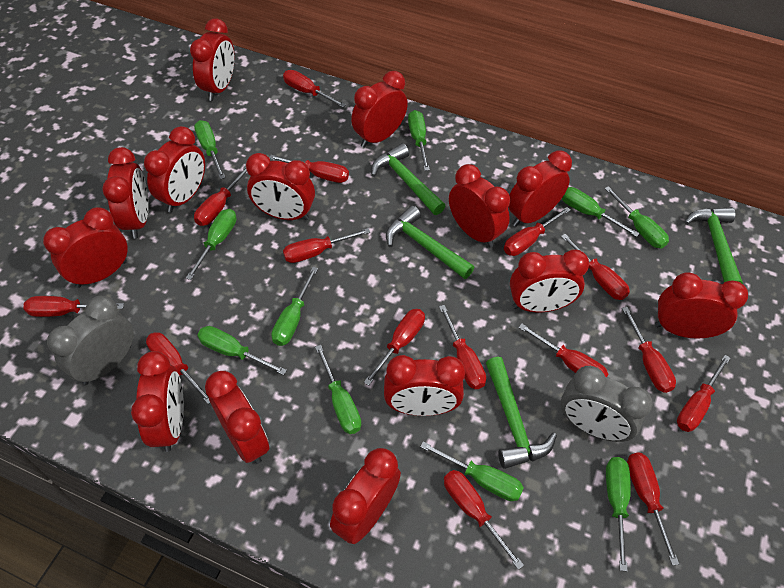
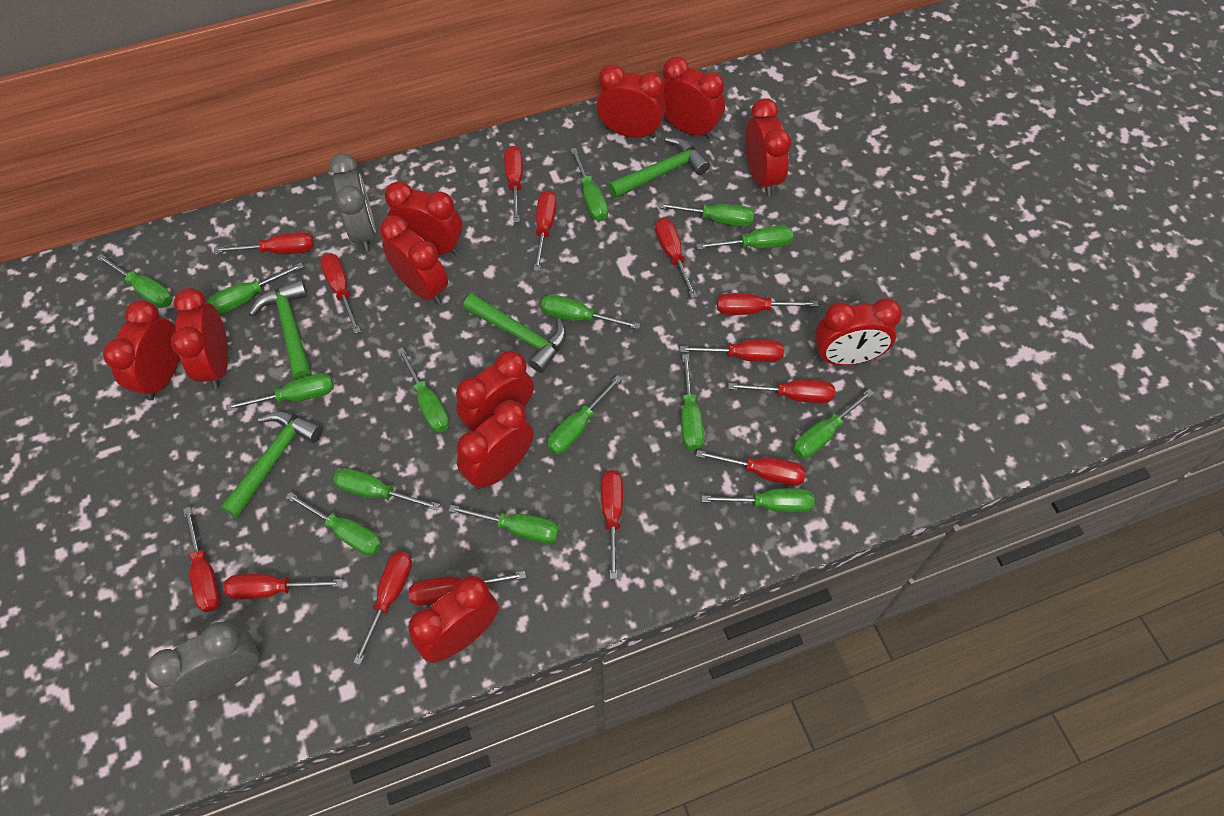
green screwdriver: [186,209,236,280] [194,120,225,179] [197,326,287,375] [271,267,318,346] [315,345,361,434] [408,110,430,171] [420,441,524,501] [562,187,640,237] [604,186,669,248] [606,457,631,572] = 10 -> [96,254,173,308] [207,263,304,315] [226,373,334,411] [286,492,382,556] [333,468,440,511] [397,347,449,433] [449,505,559,543] [541,294,640,329] [547,375,622,455] [570,148,608,221] [658,203,754,227] [681,354,704,450] [697,226,793,250] [702,488,814,513] [793,389,874,458] = 15
red clock: [43,207,128,288] [102,147,149,239] [131,351,184,452] [144,126,205,213] [190,19,234,101] [205,371,269,464] [246,153,315,220] [330,448,401,544] [351,71,408,148] [384,355,465,416] [449,164,510,248] [508,151,572,227] [510,250,589,312] [655,273,748,339] = 14 -> [103,300,179,400] [171,288,228,389] [380,216,448,305] [385,181,463,255] [408,576,499,663] [456,350,534,431] [457,400,534,489] [596,64,666,138] [663,57,725,139] [745,98,791,196] [814,298,902,365] = 11
red screwdriver: [24,296,124,317] [146,332,210,404] [194,167,247,226] [269,155,349,183] [283,70,346,108] [283,228,370,263] [364,309,425,385] [439,305,486,389] [444,470,524,570] [504,207,571,256] [518,323,608,377] [561,234,630,300] [622,307,676,393] [627,452,679,566] [677,355,730,432] = 15 -> [183,507,221,612] [214,232,314,254] [223,574,343,599] [320,253,361,334] [353,551,412,665] [409,571,526,606] [504,146,523,222] [534,190,557,271] [601,470,623,579] [655,218,697,298] [680,340,784,362] [696,450,806,486] [717,293,818,315] [728,380,835,403] = 14

